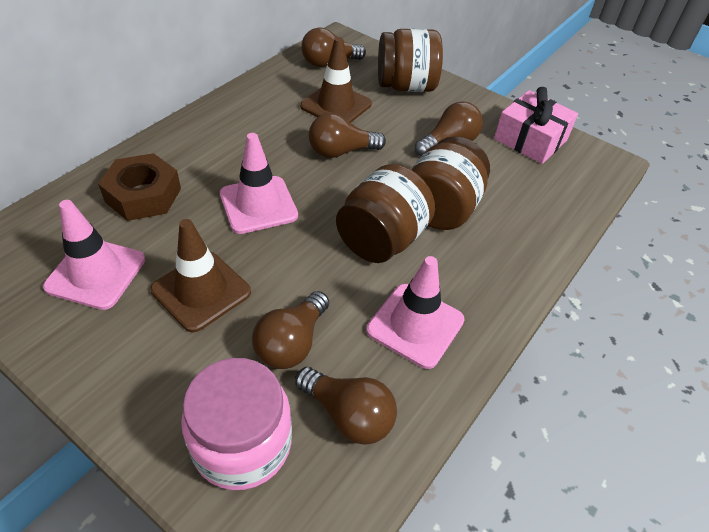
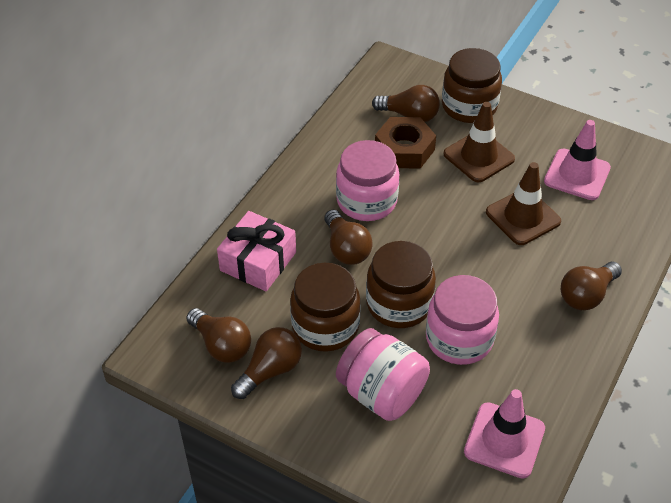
pink jar: [181,358,292,490] = 1 -> [336,140,399,221] [336,328,430,421] [426,275,499,365] = 3
pink traffic cone: [43,200,145,310] [220,133,298,234] [366,256,465,369] = 3 -> [464,389,545,479] [544,120,611,200] = 2

